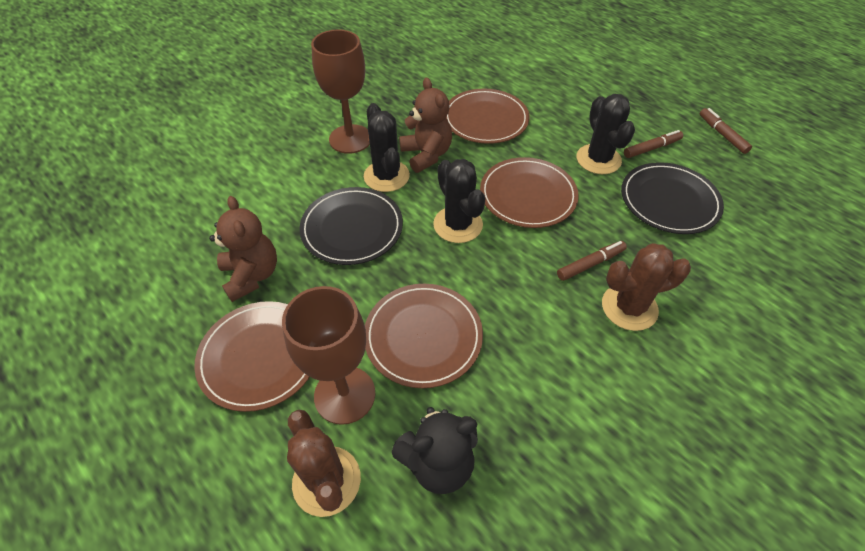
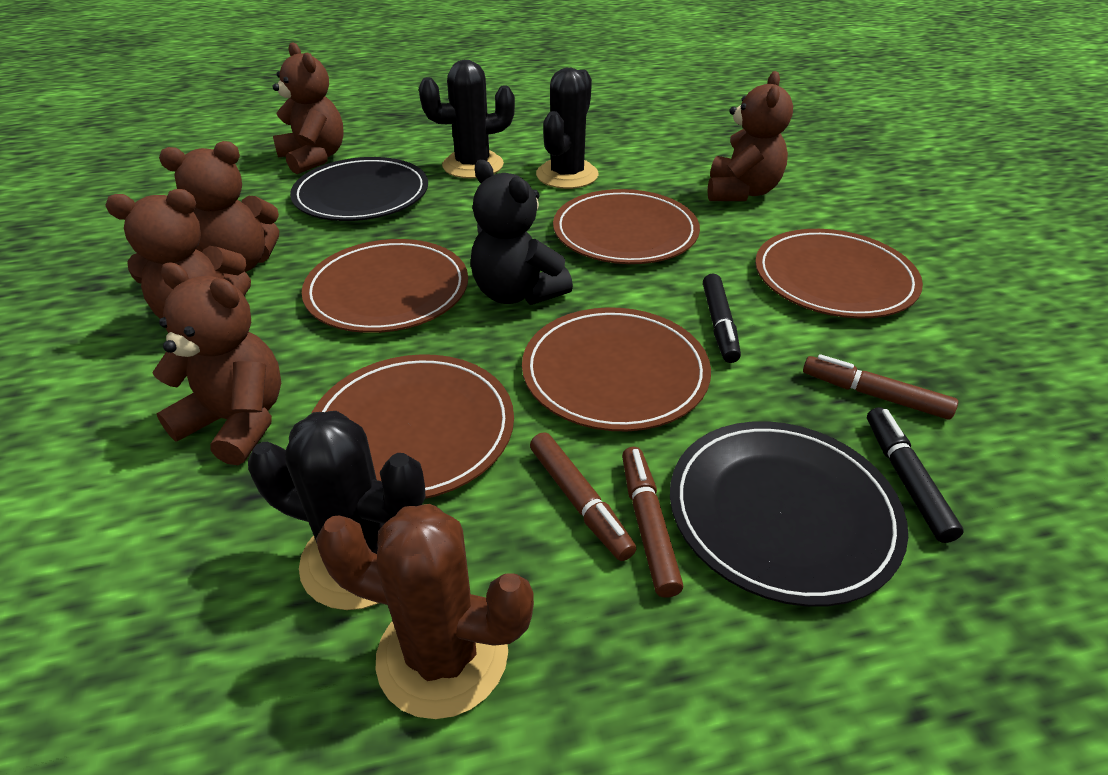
black marker: none = 0 -> [703,274,741,363] [867,407,964,543] = 2
brown cactus: [287,410,361,517] [602,243,691,331] = 2 -> [316,504,534,719] = 1
brown goblet: [282,286,375,425] [311,29,370,154] = 2 -> none = 0
brown plate: [194,301,310,412] [365,284,483,388] [446,89,530,144] [480,157,579,228] = 4 -> [302,239,468,333] [311,354,514,499] [522,307,711,431] [553,189,700,264] [755,229,923,318] = 5
brown teddy bear: [209,196,277,302] [399,77,452,173] = 2 -> [105,189,251,319] [152,262,281,465] [159,141,279,272] [272,42,344,174] [707,71,793,201] = 5

